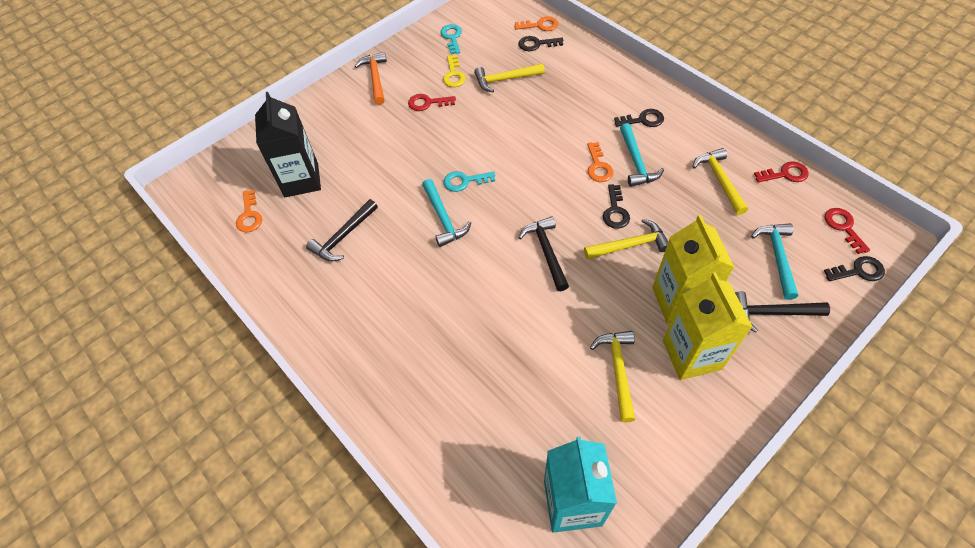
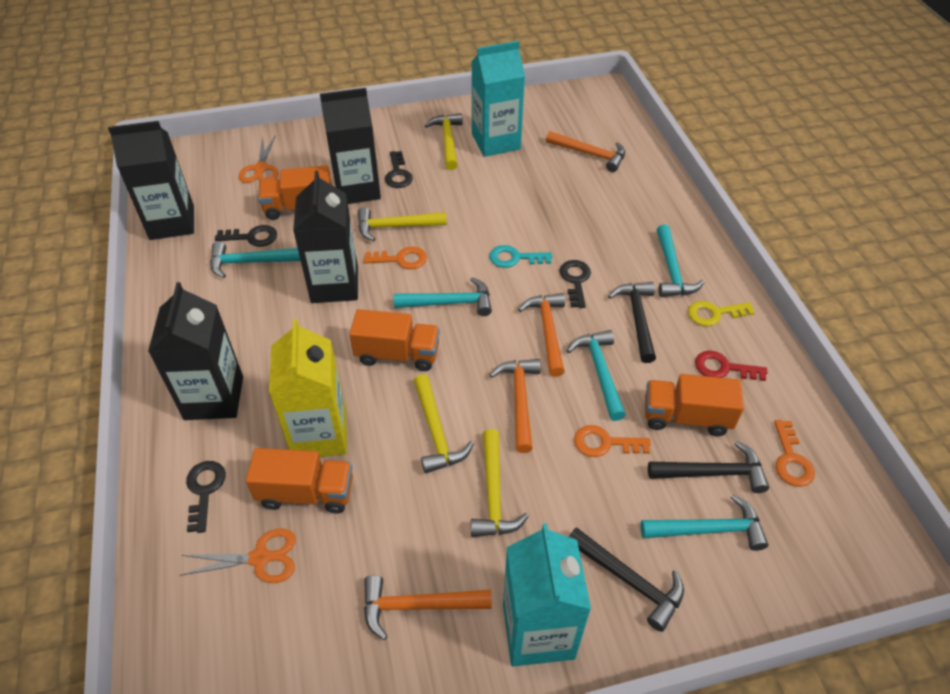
black carton: [255,92,321,197] = 1 -> [108,121,194,240] [148,282,243,420] [293,171,358,303] [320,88,381,204] = 4
orange hammer: [355,52,387,105] = 1 -> [364,575,492,640] [490,359,540,453] [518,293,565,377] [546,131,625,172] = 4
orange scissors: none = 0 -> [180,529,296,583] [239,136,278,183] = 2
orange truck: none = 0 -> [246,448,353,514] [258,166,332,220] [349,309,440,371] [645,374,744,436] = 4
red key: [408,94,456,111] [754,161,809,183] [825,208,870,254] = 3 -> [695,351,768,381] = 1
turquoise carton: [544,436,617,533] = 1 -> [471,41,525,157] [503,523,591,667] = 2
turquoise hammer: [422,179,471,247] [620,123,664,187] [751,223,798,300] = 3 -> [210,242,301,278] [394,277,492,316] [567,330,626,421] [640,494,769,551] [657,225,705,297] = 5
turquoise key: [440,24,462,54] [444,171,495,192] = 2 -> [489,245,552,268] = 1
yellow carton: [652,215,734,324] [663,272,753,380] = 2 -> [269,319,347,457] = 1

